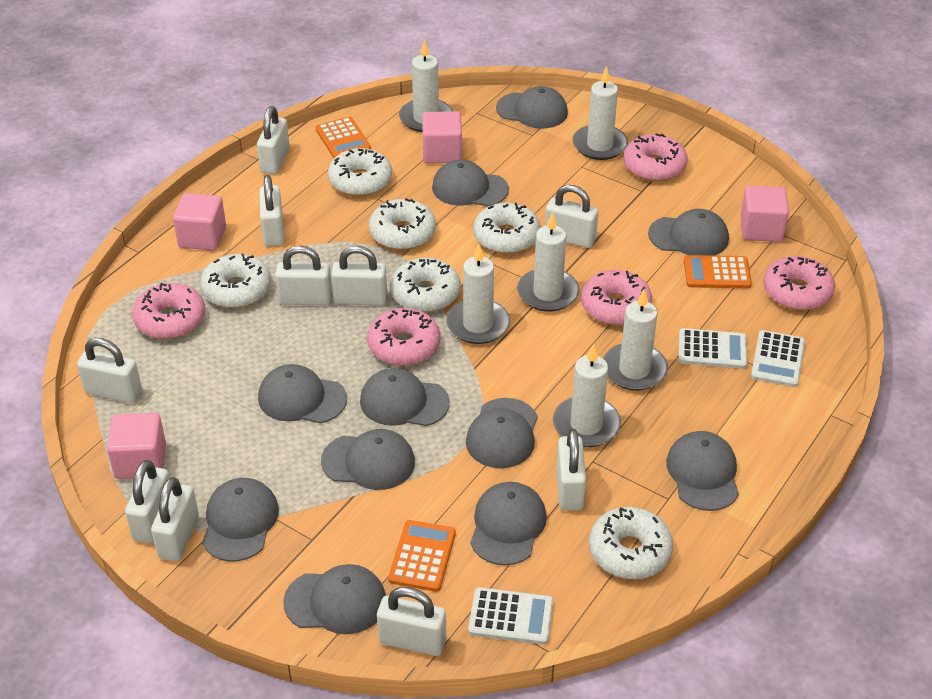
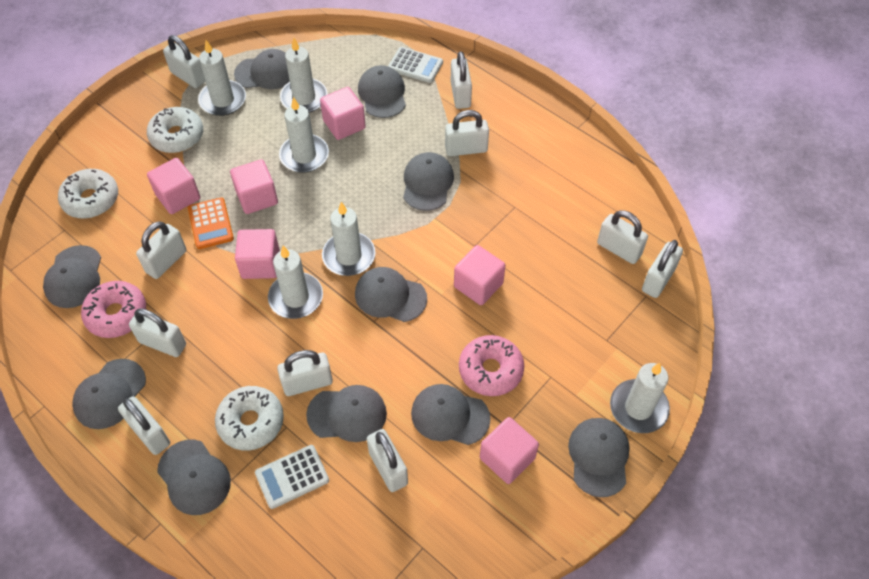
grey cap: [202,478,279,562] [258,364,347,424] [283,564,386,634] [321,429,415,490] [360,368,450,426] [432,160,509,207] [466,398,538,468] [470,482,547,566] [496,86,568,129] [648,209,729,256] [666,431,739,511] = 11 -> [43,245,101,308] [72,359,146,429] [157,440,231,515] [234,49,290,89] [306,385,387,442] [355,267,427,322] [358,65,406,118] [403,152,454,211] [411,384,491,445] [568,418,630,497] = 10
orange calculator: [316,117,371,158] [388,520,456,592] [684,255,752,288] = 3 -> [188,197,234,249] = 1
pink cube: [107,413,166,479] [173,193,226,251] [422,111,462,164] [741,186,789,242] = 4 -> [147,158,200,214] [230,159,278,214] [235,229,280,279] [320,87,366,140] [454,245,506,305] [480,417,539,484] = 6
pink donut: [132,283,205,339] [367,308,440,366] [581,270,652,325] [624,133,688,182] [763,256,835,310] = 5 -> [81,281,146,338] [459,335,524,396] = 2
white calculator: [468,587,553,645] [678,328,747,369] [751,330,805,387] = 3 -> [255,445,329,509] [388,47,443,83] = 2
white donut: [200,254,271,308] [328,148,392,196] [369,198,436,250] [390,258,461,312] [473,202,541,254] [589,507,673,579] = 6 -> [58,169,118,219] [147,107,203,153] [215,386,284,451] = 3

